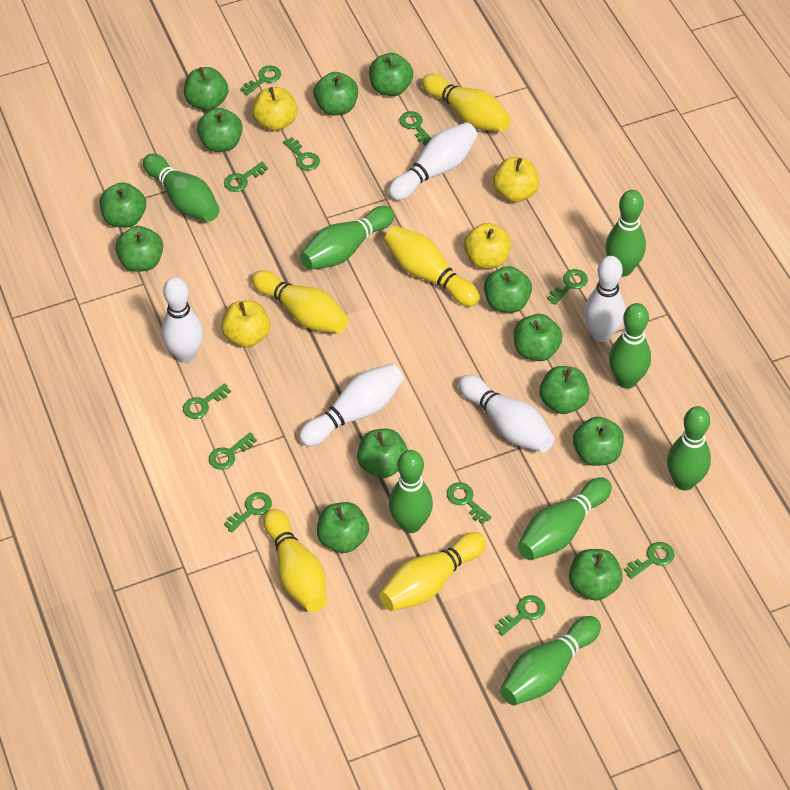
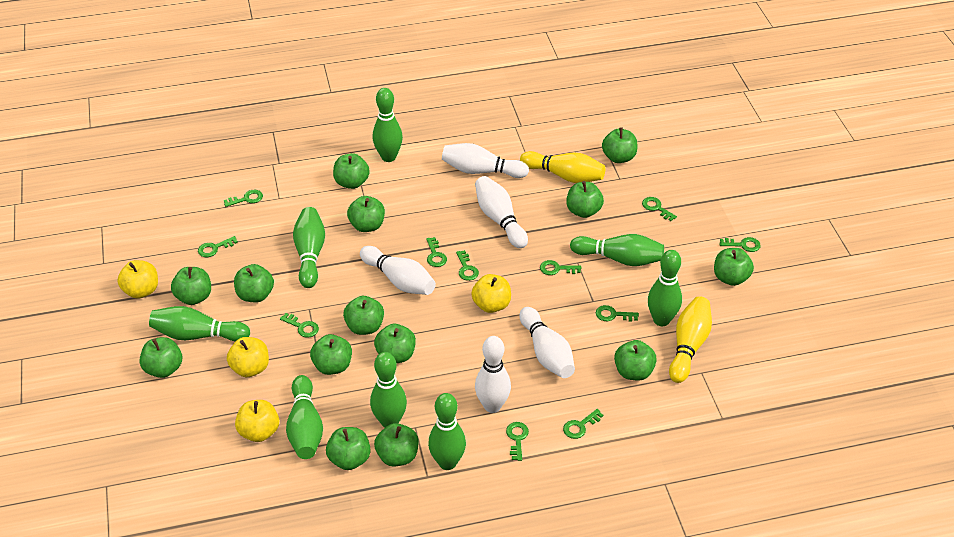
green apple: [100,182,146,228] [115,226,163,272] [184,67,228,111] [197,108,243,152] [314,72,358,115] [317,502,369,553] [357,429,408,478] [369,53,413,96] [484,266,532,313] [514,314,563,361] [539,366,590,414] [569,549,623,601] [573,417,624,466] = 13 -> [139,337,182,378] [171,267,211,305] [234,264,274,302] [310,334,352,375] [326,427,371,470] [333,153,370,189] [343,296,384,335] [347,196,385,232] [374,324,416,363] [374,423,418,467] [566,181,604,218] [602,127,637,163] [614,340,657,380] [714,248,754,286] = 14
yellow bowling pin: [252,270,348,333] [263,509,327,612] [379,532,486,611] [384,226,480,307] [422,73,511,132] = 5 -> [520,151,605,183] [669,296,712,383] = 2

